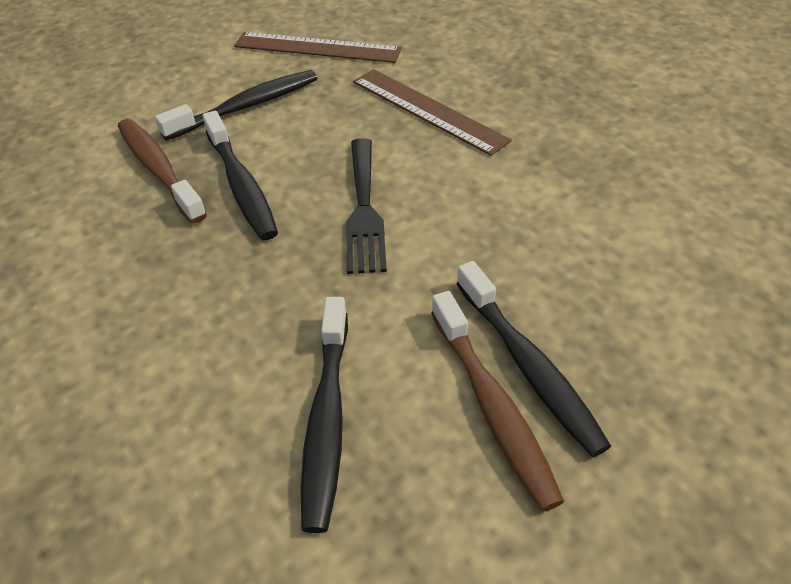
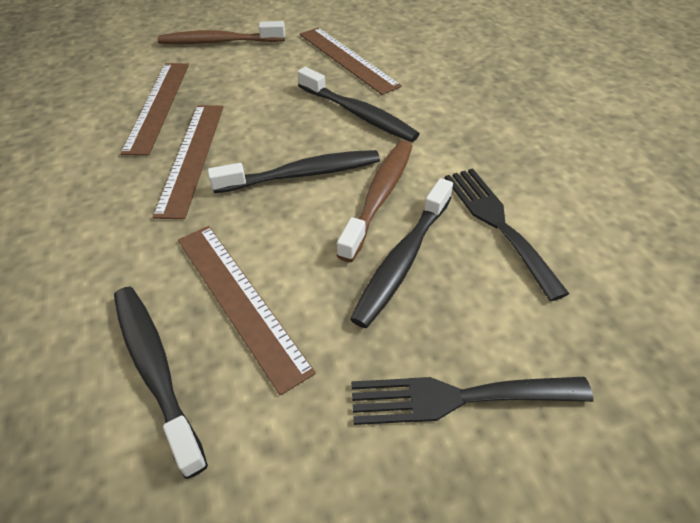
black fork: [346,138,387,274] = 1 -> [351,377,593,425] [445,168,570,301] = 2
brown ruler: [234,32,402,63] [353,69,512,156] = 2 -> [120,63,189,156] [153,105,223,219] [178,226,316,395] [300,28,402,95] = 4

